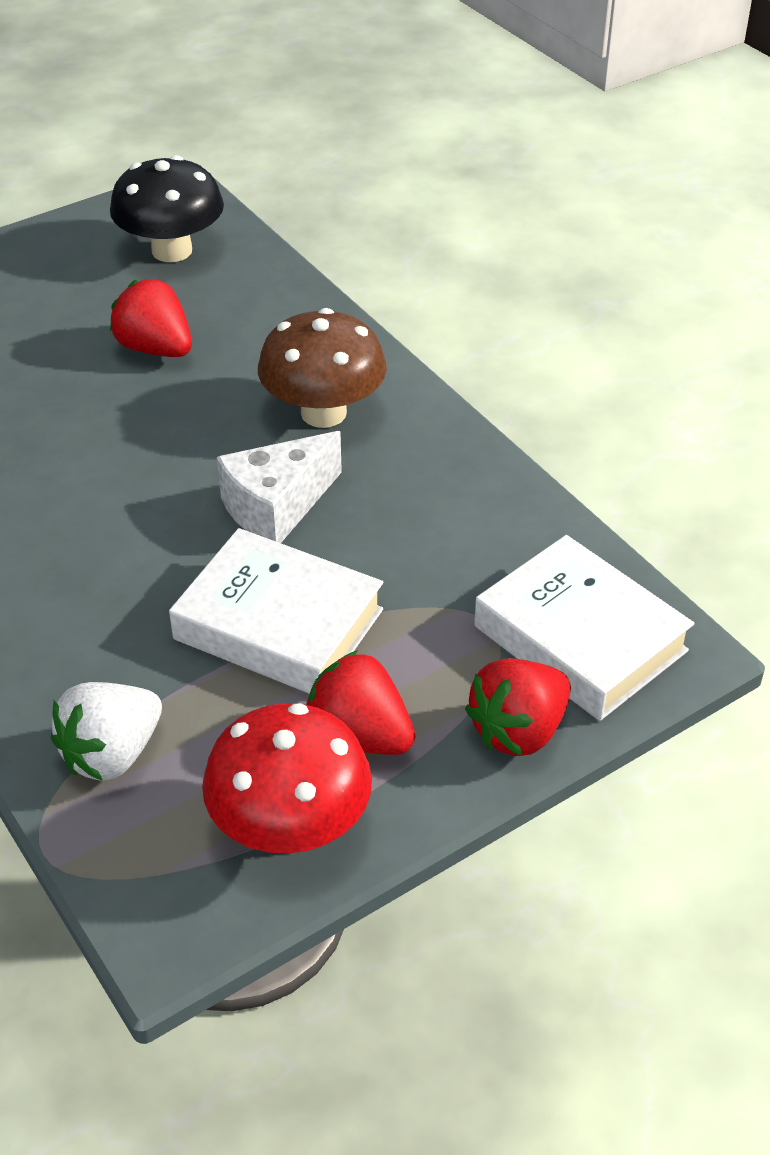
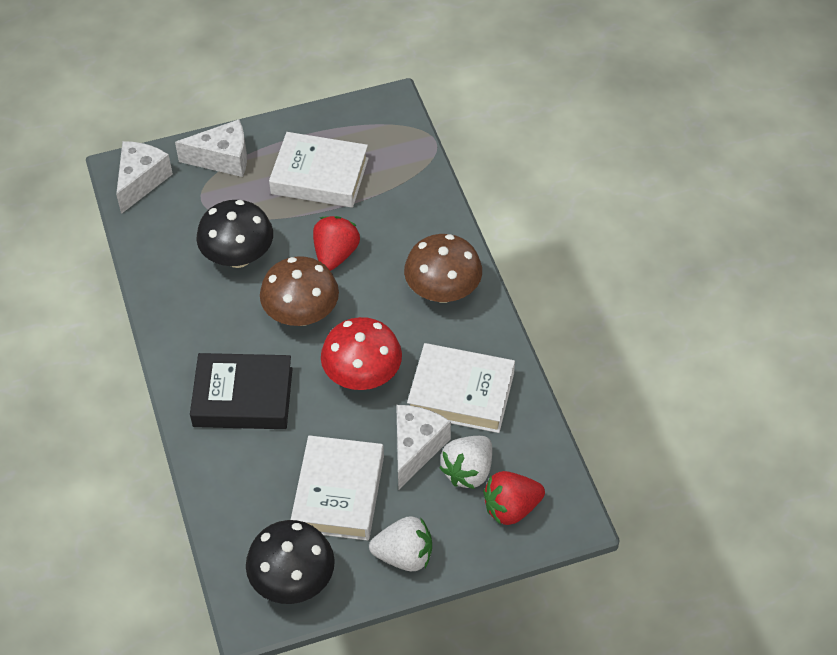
black book: none = 0 -> [190,353,293,429] = 1
black mushroom: [110,155,224,262] = 1 -> [196,200,273,268] [246,520,335,604] = 2
brown mushroom: [258,308,387,428] = 1 -> [260,256,339,326] [404,234,482,303] = 2
red strawberry: [110,279,192,357] [306,650,415,755] [465,658,571,756] = 3 -> [313,216,360,271] [483,471,545,525] = 2
white book: [169,528,383,694] [474,535,694,721] = 2 -> [269,132,369,208] [291,435,384,541] [407,343,515,433] = 3
white cheese: [217,431,342,543] = 1 -> [116,141,173,214] [175,119,247,177] [396,405,451,489] = 3
white strawberry: [51,682,162,781] = 1 -> [369,516,432,571] [439,436,492,489] = 2

